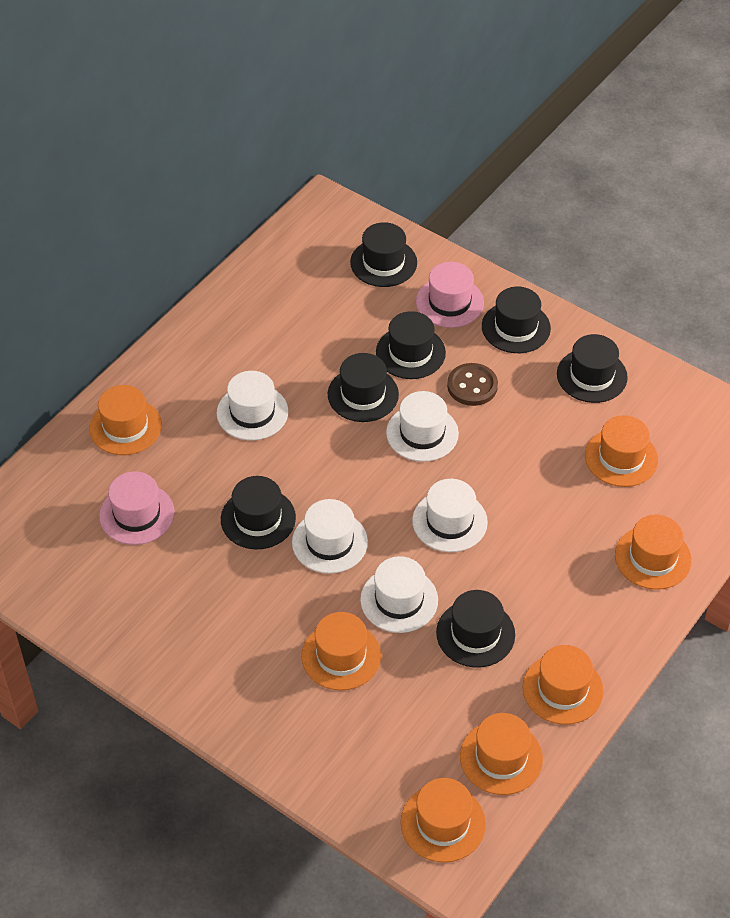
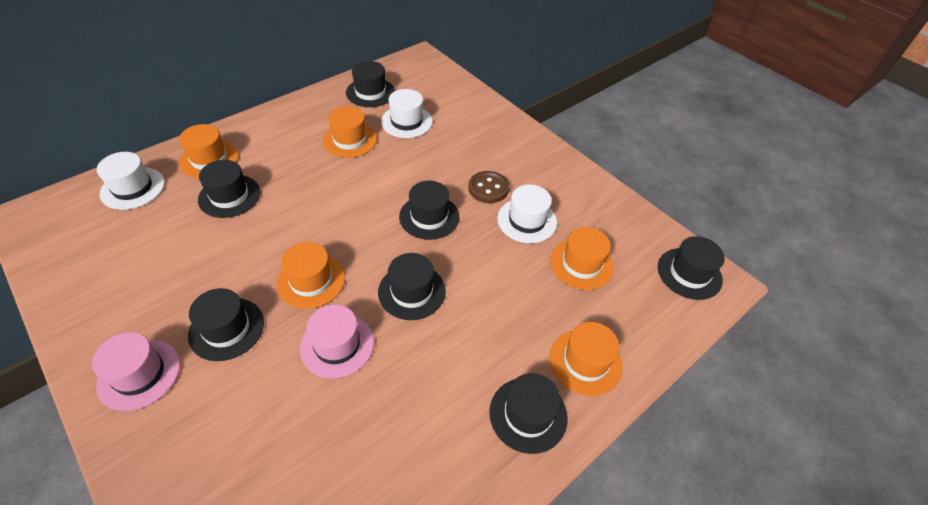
orange hat: [89,385,162,455] [301,612,381,690] [401,778,486,863] [460,713,543,795] [522,645,603,725] [585,415,658,487] [615,515,692,590] = 7 -> [179,124,239,178] [276,242,345,309] [323,106,377,158] [550,227,614,290] [550,322,623,396] = 5
white hat: [217,371,288,440] [292,499,368,574] [360,556,438,633] [386,391,459,462] [412,479,488,552] = 5 -> [97,152,165,210] [381,89,432,138] [497,185,557,243] = 3

